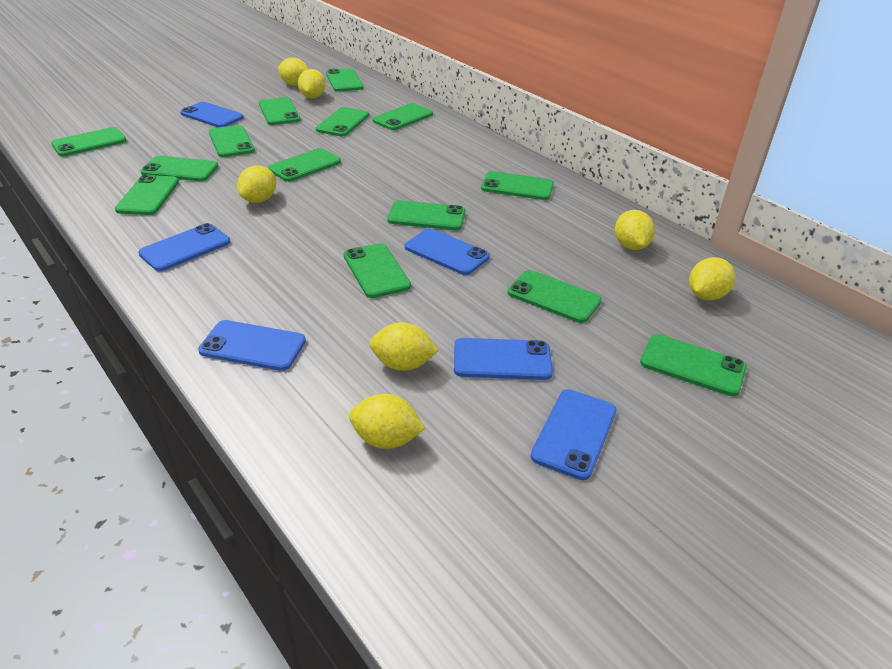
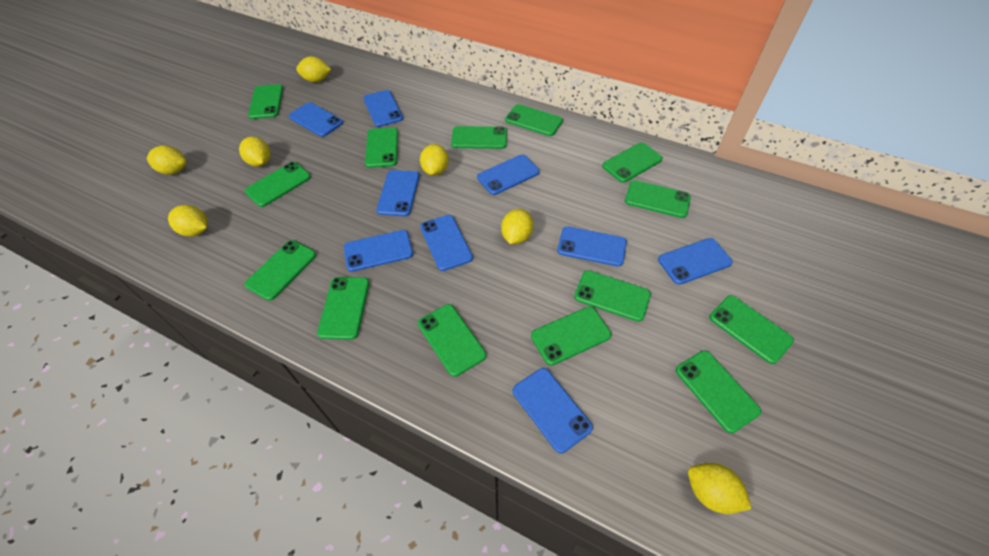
blue phone: [138,223,230,271] [180,102,244,127] [198,320,306,371] [405,228,490,275] [454,338,553,380] [531,389,617,480] = 6 -> [289,102,343,137] [344,230,413,272] [363,90,403,127] [376,170,420,216] [420,215,473,271] [477,154,540,195] [513,368,593,453] [557,226,627,267] [658,238,733,285] = 9

